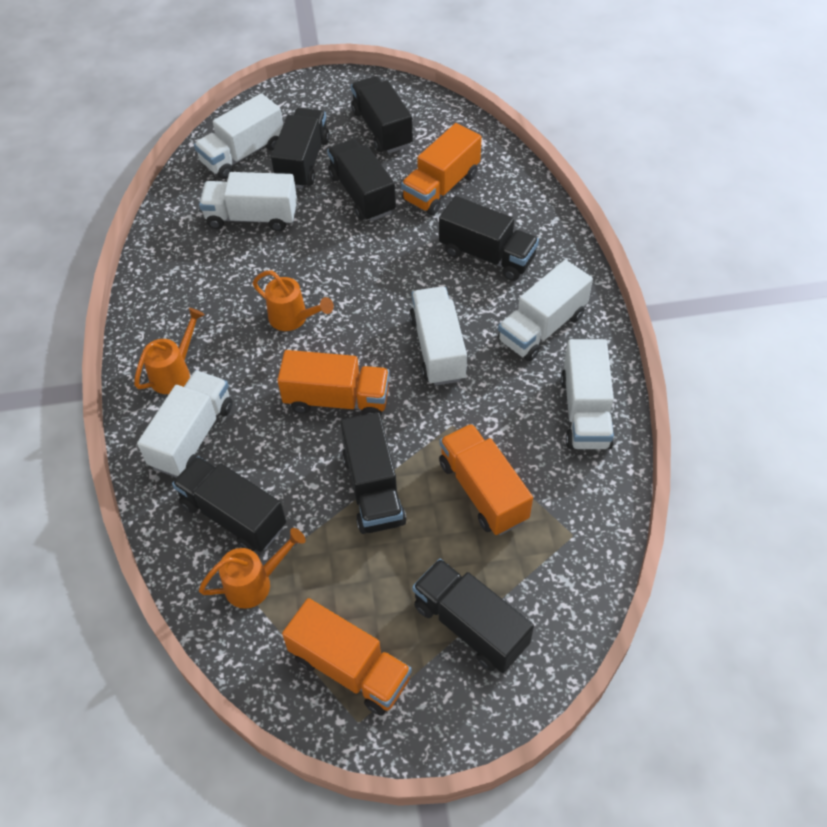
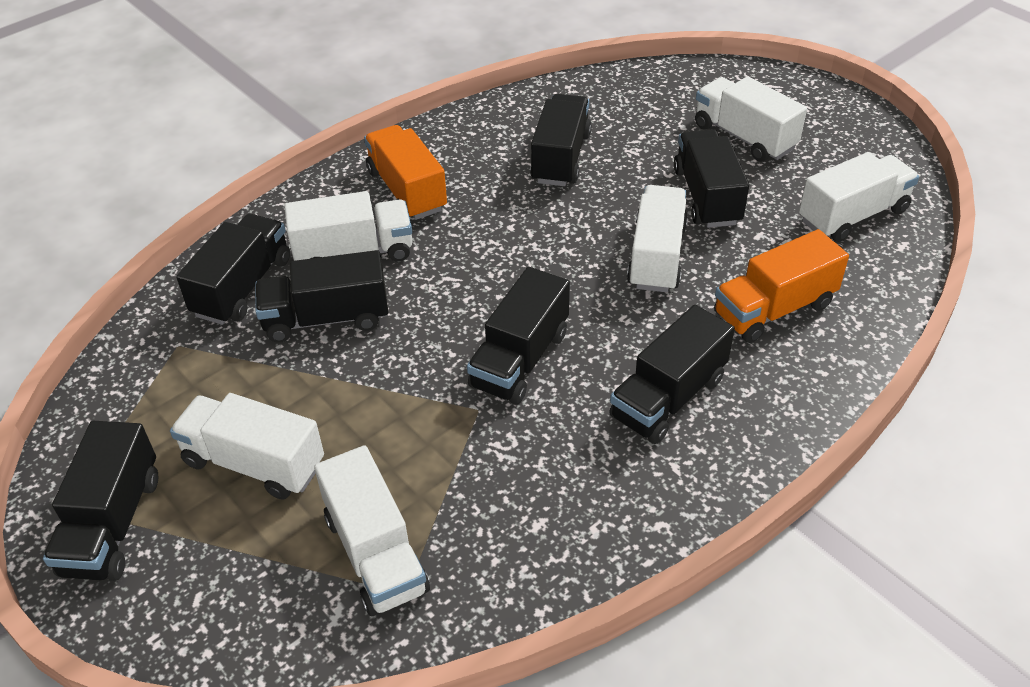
orange truck: [277,350,390,415] [282,598,412,716] [401,123,482,215] [439,424,533,535] = 4 -> [364,125,447,220] [714,229,849,343] = 2
orange watering can: [134,308,205,394] [199,528,306,609] [253,270,334,331] = 3 -> none = 0

